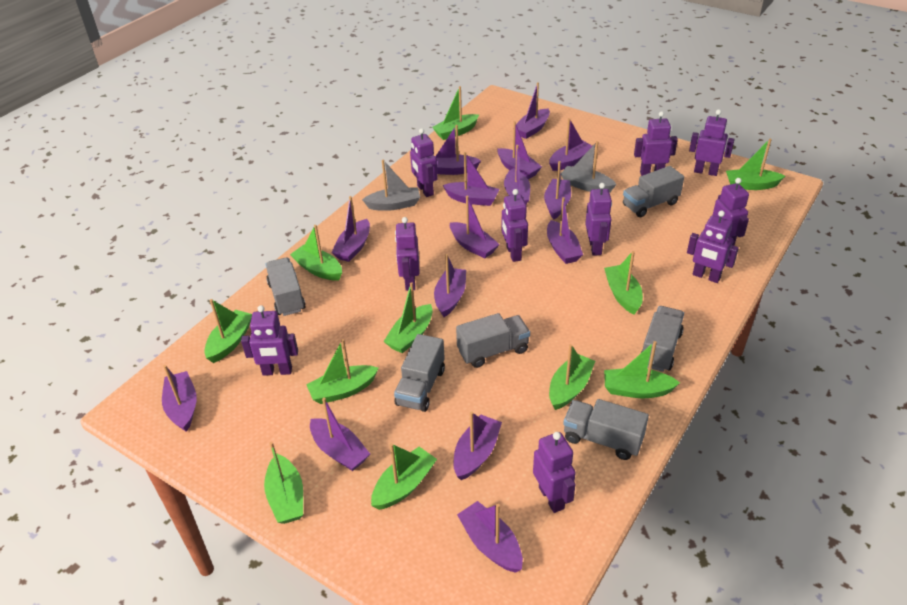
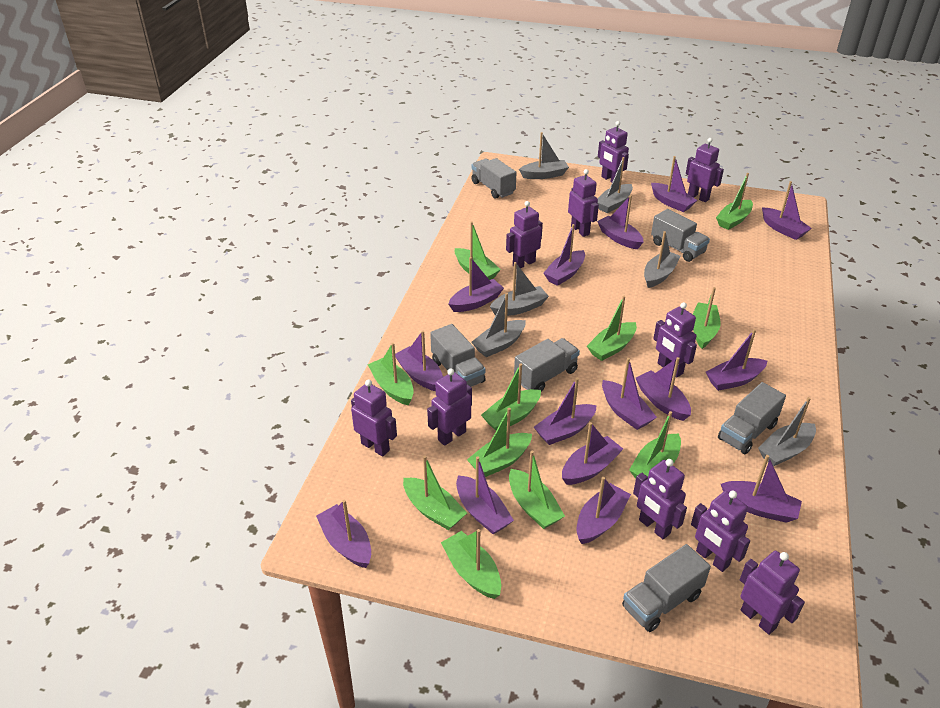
grey boat: [362,160,420,211] [561,141,617,193] = 2 -> [471,293,526,357] [490,262,549,316] [519,132,569,179] [597,157,633,213] [644,231,681,288] [758,397,816,466] = 6

